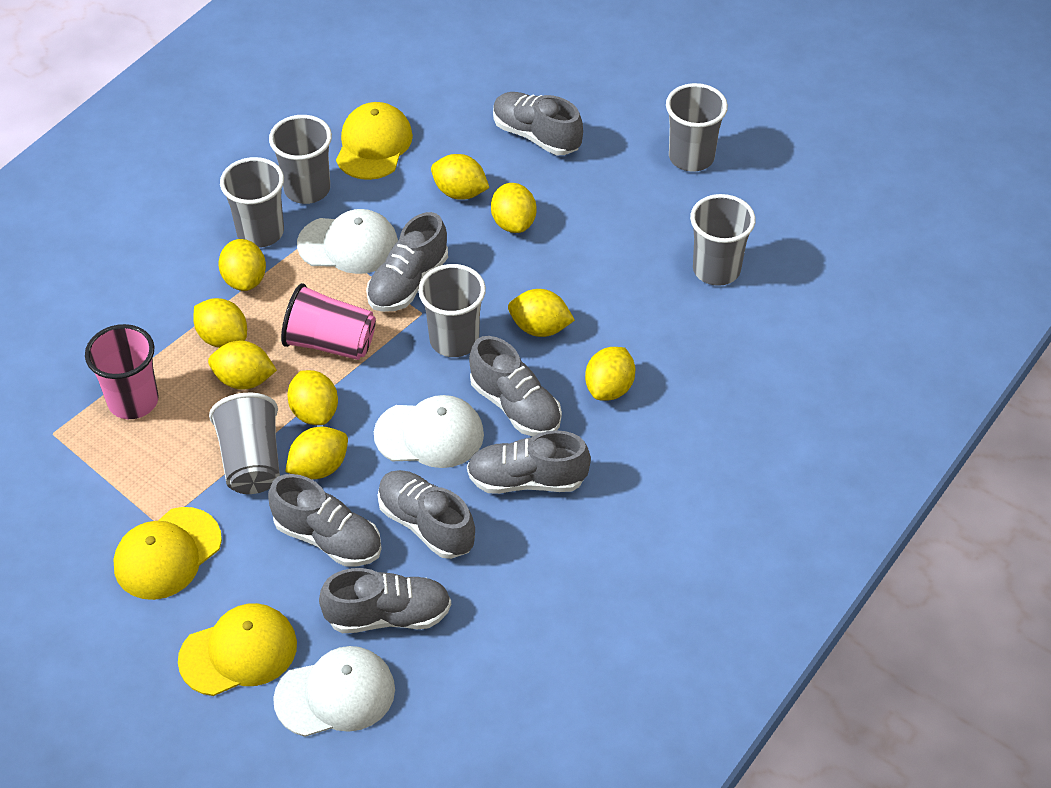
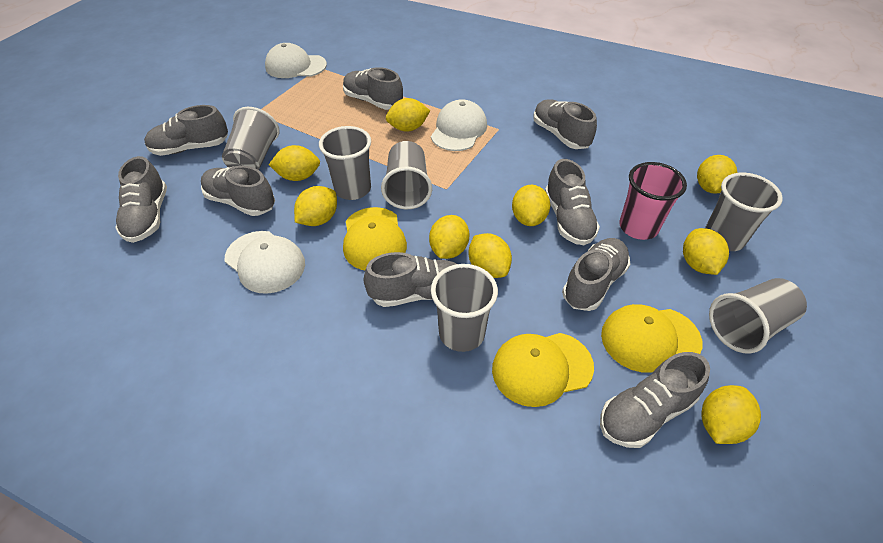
grey shoe: [268,474,382,566] [319,568,451,633] [366,212,448,312] [378,470,475,559] [467,430,591,494] [469,336,562,437] [493,92,583,155] = 7 -> [115,156,167,243] [144,105,228,156] [201,166,275,216] [343,67,403,110] [364,252,457,307] [533,99,597,149] [545,159,600,245] [562,238,630,311] [600,352,710,448] = 9
pink cup: [85,324,159,419] [281,283,376,360] = 2 -> [619,162,687,240] = 1

